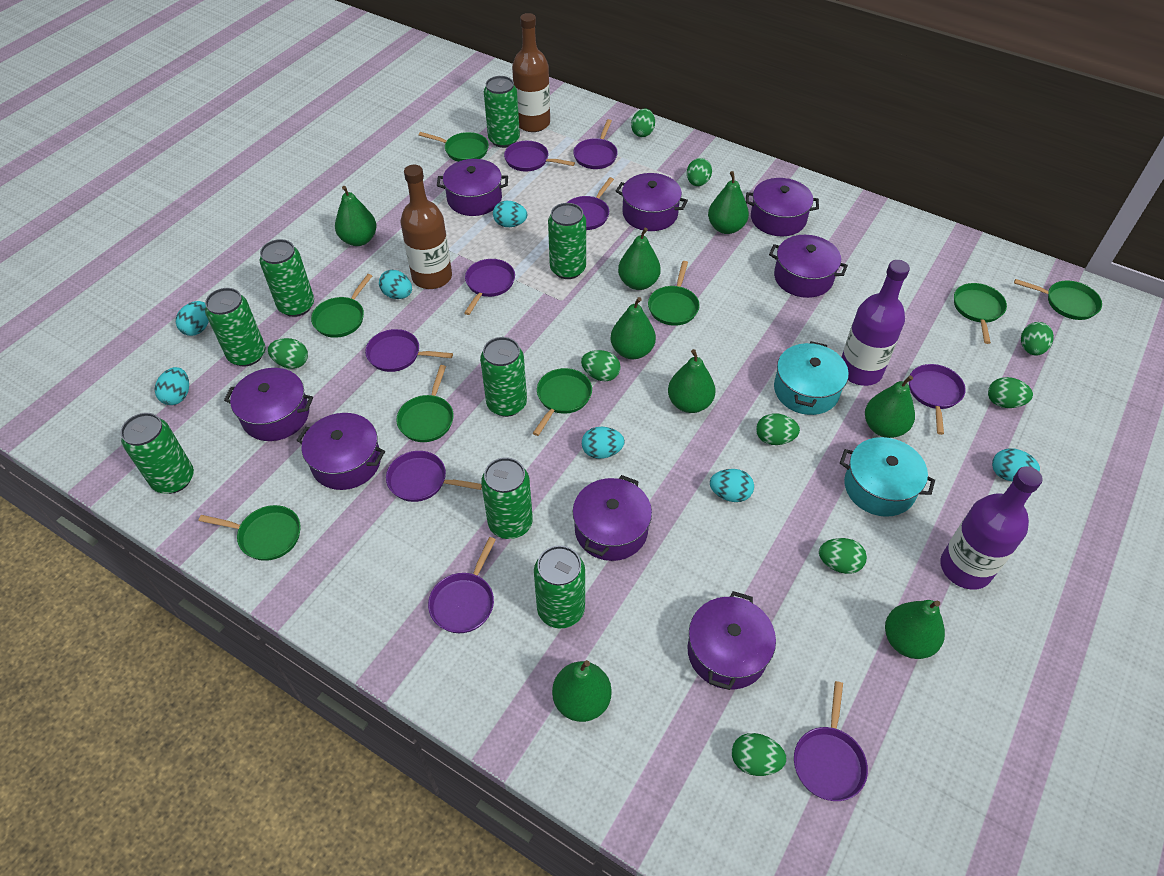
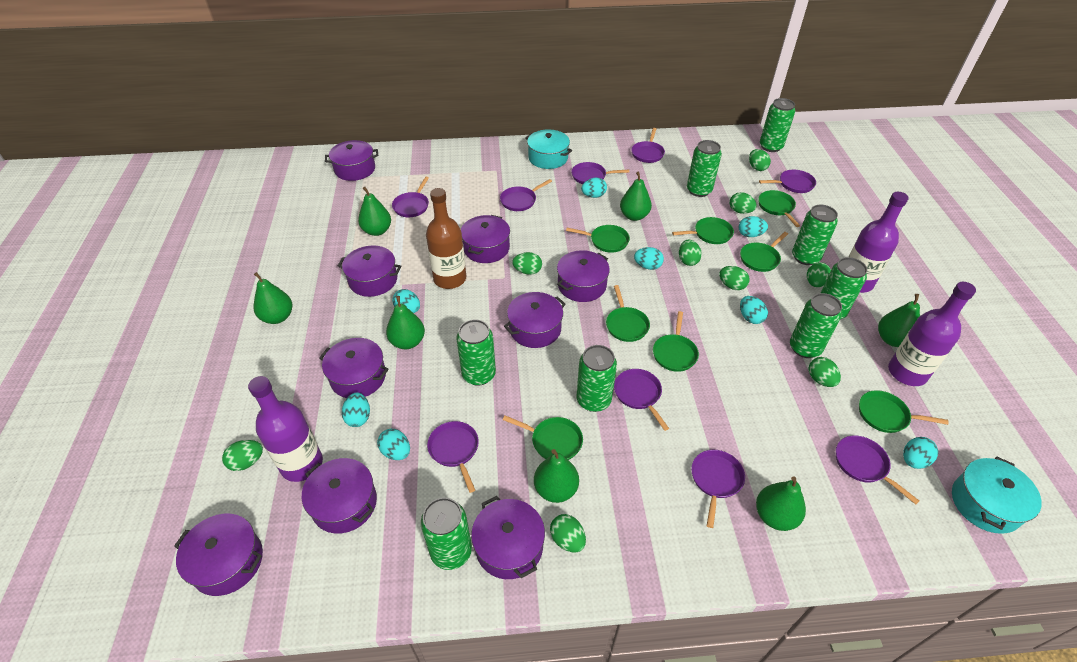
brown bottle: [400,165,452,289] [512,13,550,132] = 2 -> [426,188,466,289] = 1
green pear: [335,186,377,246] [552,660,612,722] [611,297,656,359] [618,228,661,290] [668,349,715,413] [708,171,749,234] [865,375,915,438] [885,600,945,659] = 8 -> [253,272,293,324] [358,187,391,236] [386,296,425,349] [534,449,579,503] [620,171,652,221] [756,476,806,531] [878,294,920,347] = 7
purple bottle: [842,260,910,386] [940,466,1043,590] = 2 -> [248,376,323,482] [849,192,909,293] [888,282,976,386] = 3
purple pot: [224,368,313,441] [297,413,385,490] [437,159,508,216] [573,475,652,561] [616,173,688,231] [687,591,776,690] [746,178,819,236] [769,235,848,298] = 8 -> [174,514,263,596] [302,458,377,533] [319,338,389,398] [325,140,378,181] [338,246,401,297] [461,215,510,263] [471,496,545,579] [504,292,566,348] [557,250,610,302] = 9
turquoise egg: [155,367,189,405] [176,301,209,336] [379,270,412,299] [493,201,527,227] [582,427,625,459] [710,469,754,502] [992,448,1040,482] = 7 -> [342,393,370,427] [377,429,410,460] [392,289,420,313] [581,177,607,198] [634,247,664,270] [739,216,768,237] [740,296,768,324] [903,437,938,469] = 8

